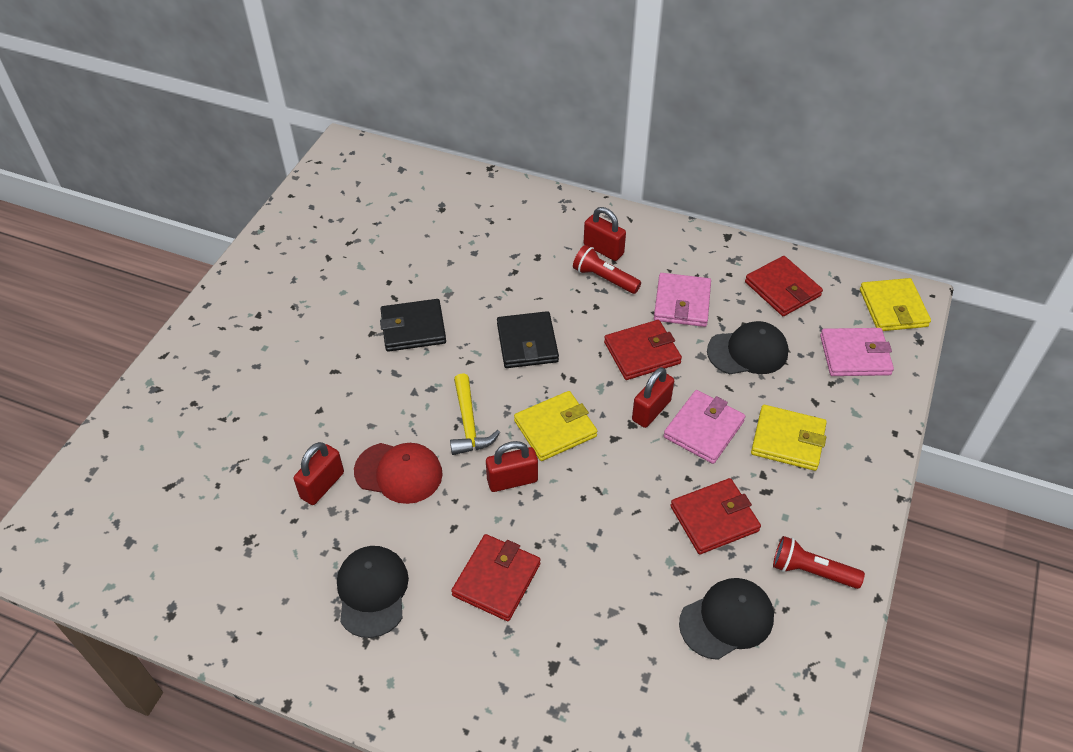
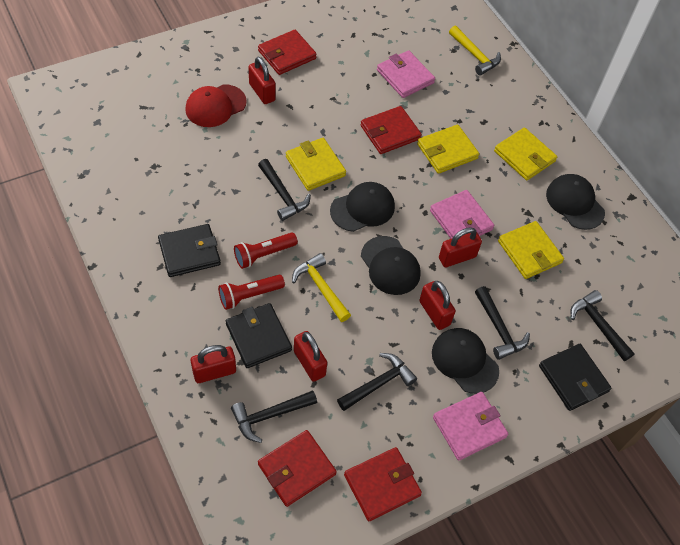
black cap: [337,546,409,638] [679,578,774,660] [707,321,788,374] = 3 -> [330,182,395,232] [361,236,421,295] [432,328,499,394] [546,174,605,230] = 4
black hammer: none = 0 -> [231,390,317,443] [258,159,311,221] [337,353,417,411] [475,286,530,360] [571,290,635,361] = 5
black wallet: [380,299,446,352] [497,311,559,368] = 2 -> [158,224,221,277] [226,303,292,368] [539,344,611,411] = 3
red padlock: [293,442,344,505] [486,441,538,492] [584,207,626,261] [632,367,674,428] = 4 -> [191,345,236,383] [249,57,275,104] [294,331,327,382] [419,281,456,330] [439,227,482,267] = 5
yellow hammer: [450,373,500,455] = 1 -> [292,253,351,322] [449,26,501,76] = 2
yellow wallet: [514,391,597,461] [751,405,827,471] [860,278,931,331] = 3 -> [286,138,346,191] [417,125,479,174] [494,128,557,180] [498,221,564,279] = 4

